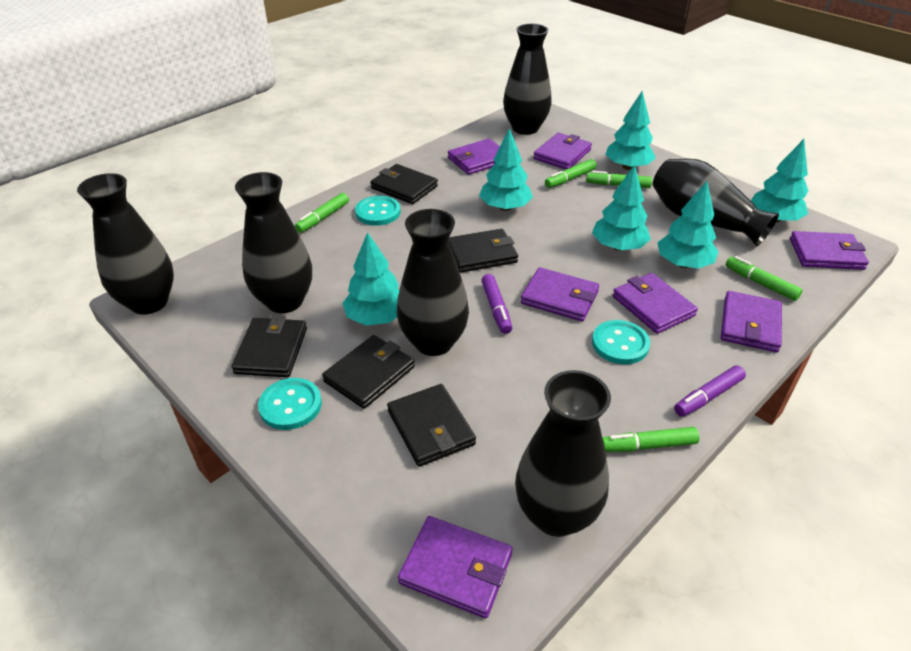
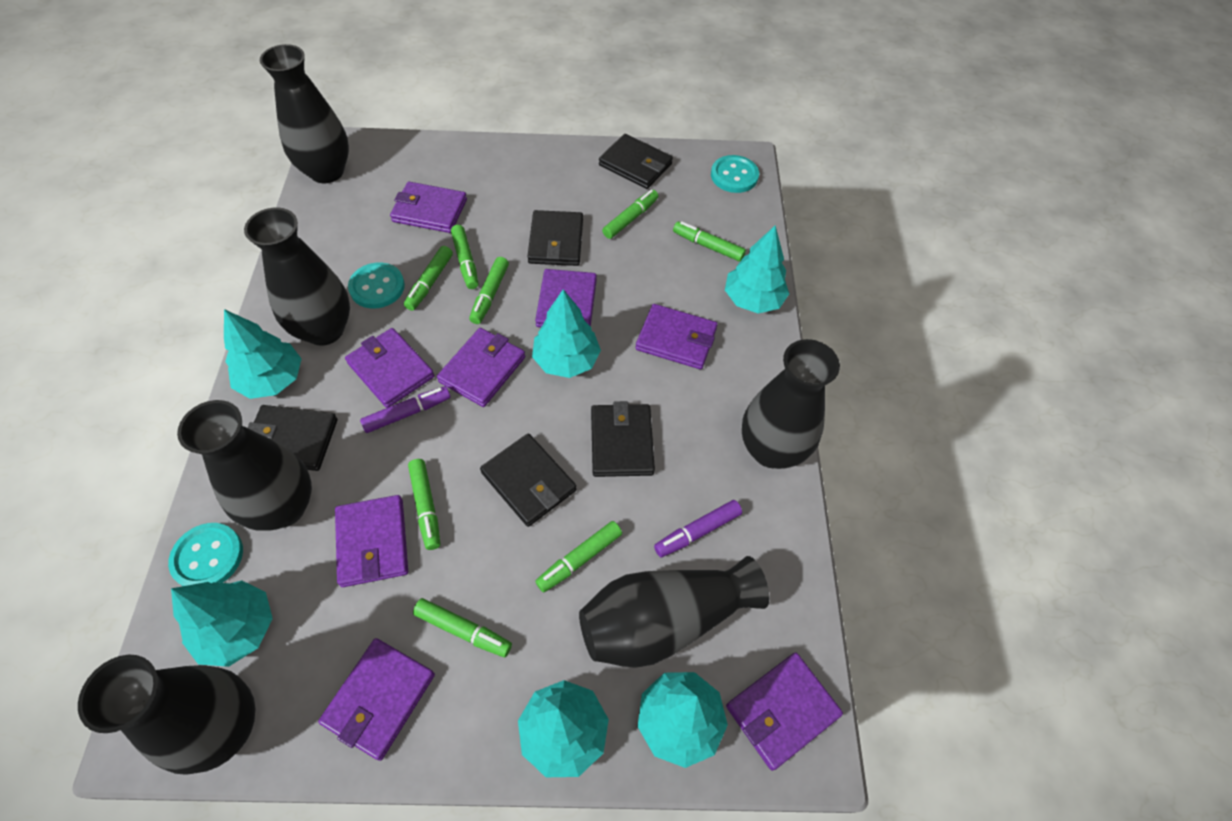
green marker: [295,193,349,233] [545,159,597,188] [586,171,652,188] [602,427,699,452] [726,256,803,301] = 5 -> [404,246,453,311] [408,459,440,550] [413,598,512,657] [451,225,479,289] [469,257,509,324] [535,521,622,592] [602,190,658,239] [673,221,746,262] = 8
purple wallet: [398,516,513,619] [448,138,500,175] [521,267,599,322] [533,133,592,170] [613,273,698,334] [721,291,782,352] [790,231,869,270] = 7 -> [318,638,435,761] [335,495,408,587] [345,328,434,408] [390,182,467,233] [437,328,525,407] [535,269,597,327] [636,304,718,369] [726,652,843,771] = 8

